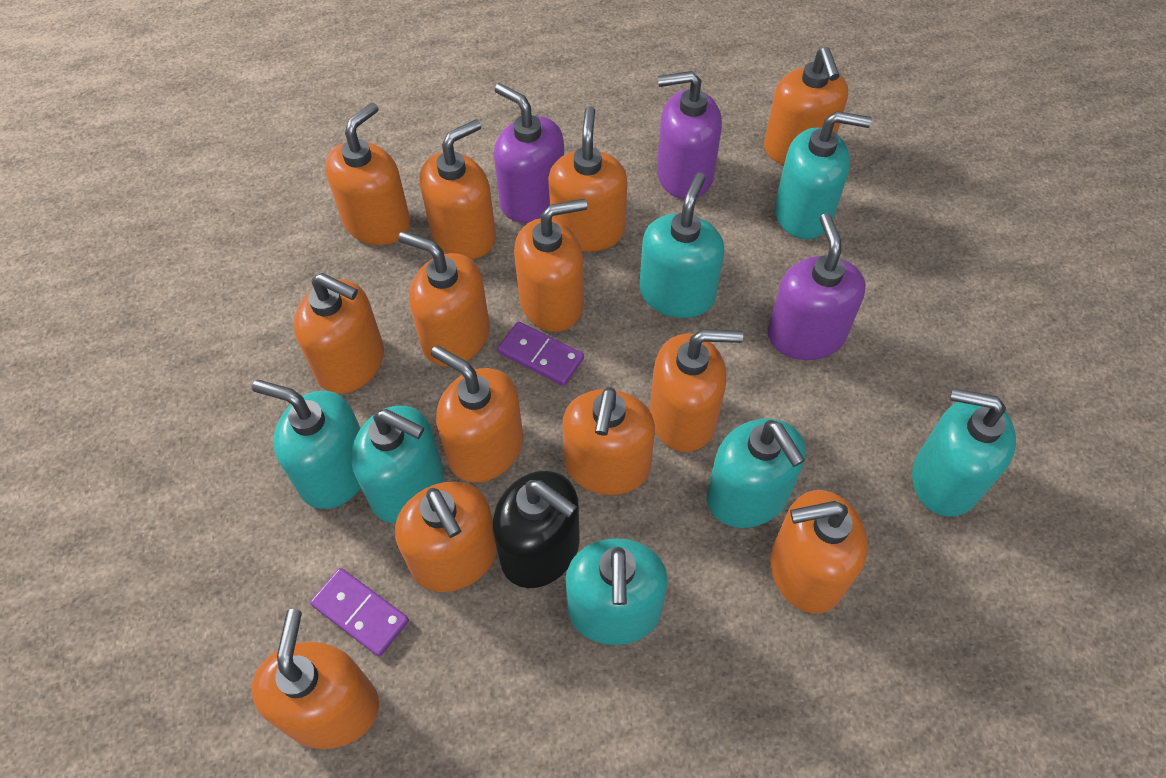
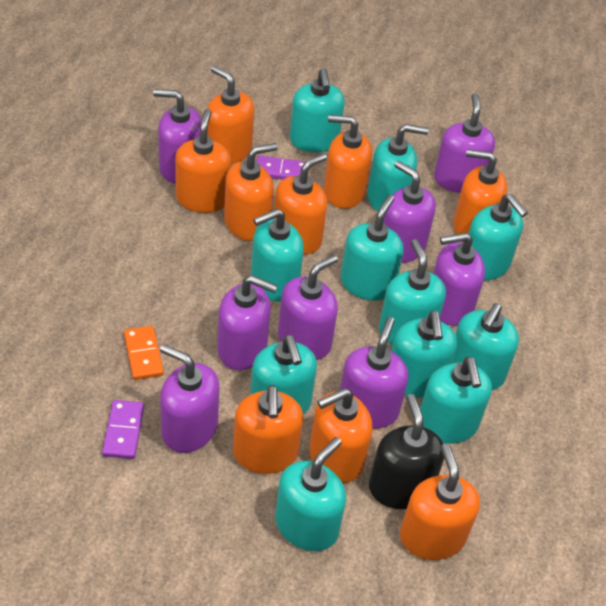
orange domino: none = 0 -> [124,326,164,380] = 1
orange soap dispenser: [251,609,379,749] [293,273,384,394] [325,102,410,245] [395,481,497,592] [398,231,490,367] [420,119,496,259] [431,345,523,483] [514,199,587,332] [548,106,627,252] [562,387,655,495] [650,329,743,452] [764,47,848,165] [770,490,868,614] = 13 -> [175,109,231,213] [207,66,254,164] [224,143,278,241] [233,385,303,474] [274,153,327,255] [310,388,373,483] [324,115,372,209] [400,444,480,560] [453,149,507,234] = 9
purple soap dispenser: [494,83,564,223] [657,71,722,199] [767,213,866,360] = 3 -> [153,89,202,184] [160,344,219,453] [217,275,278,370] [278,255,338,360] [340,317,409,429] [383,161,436,263] [433,232,485,326] [434,93,495,193] = 8
turquoise soap dispenser: [252,380,361,509] [351,406,444,523] [566,538,668,645] [639,173,725,318] [706,419,806,528] [775,111,872,239] [912,388,1016,517] = 7 -> [250,335,317,415] [251,209,304,302] [275,437,346,551] [290,68,345,152] [341,195,404,301] [368,124,429,212] [379,239,446,345] [391,311,457,398] [420,356,492,444] [452,303,519,390] [468,194,528,280] = 11

